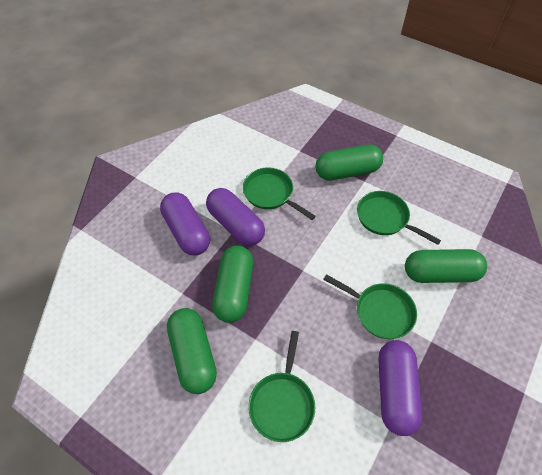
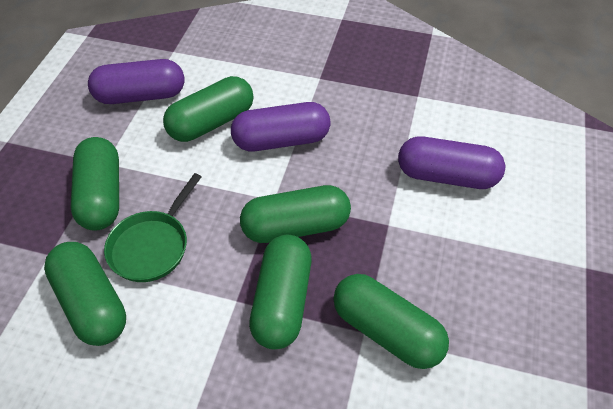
green capsule: [167,308,217,394] [212,246,253,323] [315,145,383,181] [405,249,487,283] = 4 -> [44,242,126,346] [71,137,119,231] [163,76,254,142] [240,185,351,243] [249,235,312,349] [333,274,449,369] = 6
green pan: [243,168,316,220] [248,331,315,442] [323,274,417,339] [357,191,441,245] = 4 -> [104,173,201,282] = 1

